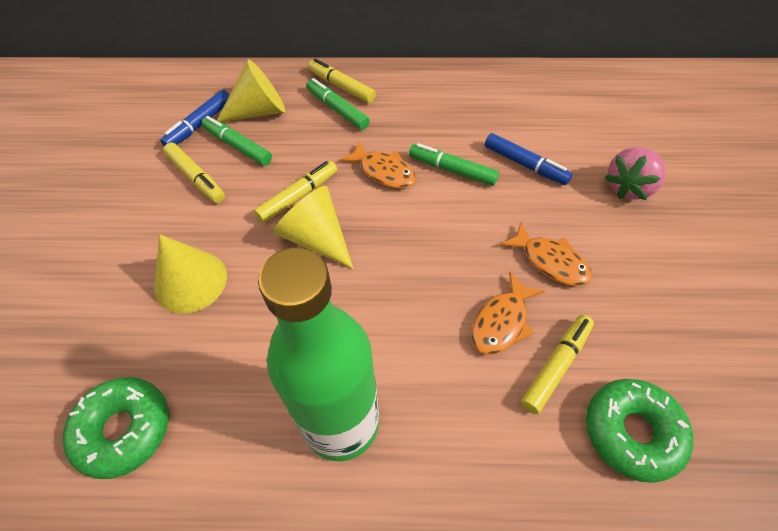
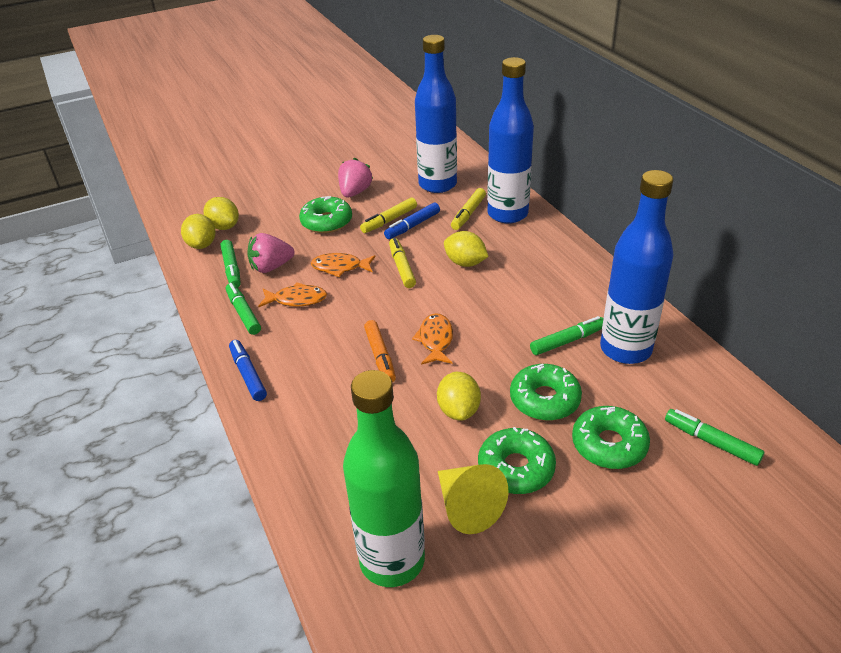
blue bottle: none = 0 -> [415,35,457,193] [487,57,534,224] [600,170,674,364] = 3
green donut: [62,377,169,479] [586,379,693,483] = 2 -> [299,196,352,233] [478,427,556,494] [510,364,582,421] [572,406,650,469] = 4
green marker: [201,116,272,166] [306,78,370,130] [409,143,499,186] = 3 -> [220,240,241,287] [226,283,261,335] [530,316,603,355] [665,409,764,466] = 4
orange marker: none = 0 -> [364,320,396,383] = 1
pink strawberry: [605,147,665,200] = 1 -> [247,233,294,273] [338,158,373,197] = 2
yellow cone: [154,235,227,314] [217,60,285,122] [273,186,353,269] = 3 -> [438,464,508,534] = 1
yellow lemon: none = 0 -> [181,214,216,249] [203,197,239,230] [437,372,481,421] [444,231,489,267] = 4
yellow marker: [163,143,225,203] [254,161,337,223] [308,59,376,103] [521,315,594,414] = 4 -> [360,198,417,233] [389,238,416,288] [451,188,486,230] = 3

